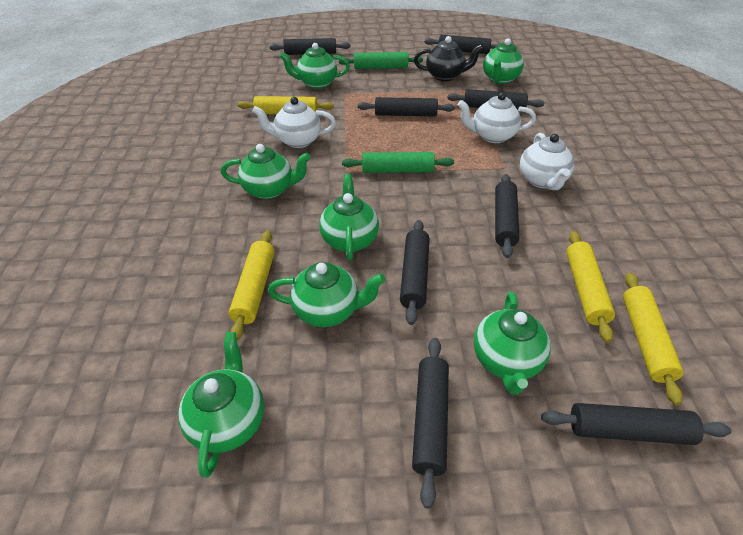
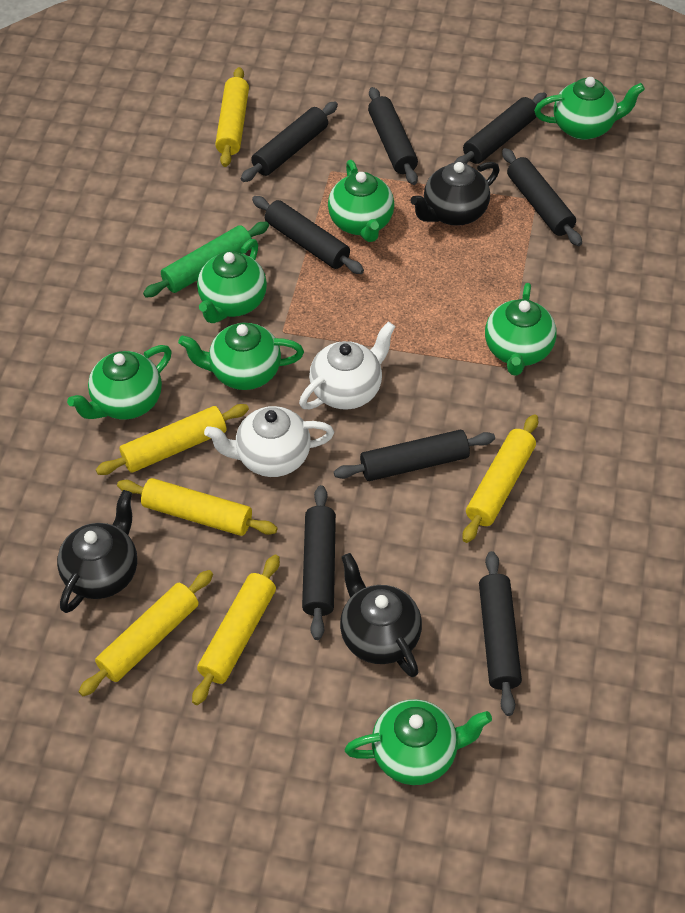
black teapot: [414,36,483,81] = 1 -> [57,490,137,613] [340,553,422,677] [410,162,500,226] = 3
green rolling pin: [339,52,423,69] [342,152,454,173] = 2 -> [143,222,269,297] = 1
white teapot: [252,97,336,148] [458,92,536,143] [520,133,574,190] = 3 -> [204,406,334,477] [299,322,395,410] = 2
yellow rolling pin: [228,230,275,340] [237,96,334,114] [566,231,615,343] [623,273,684,405] = 4 -> [79,570,213,696] [96,404,249,475] [117,478,278,536] [192,555,280,705] [215,67,249,167] [463,414,538,543] = 6

